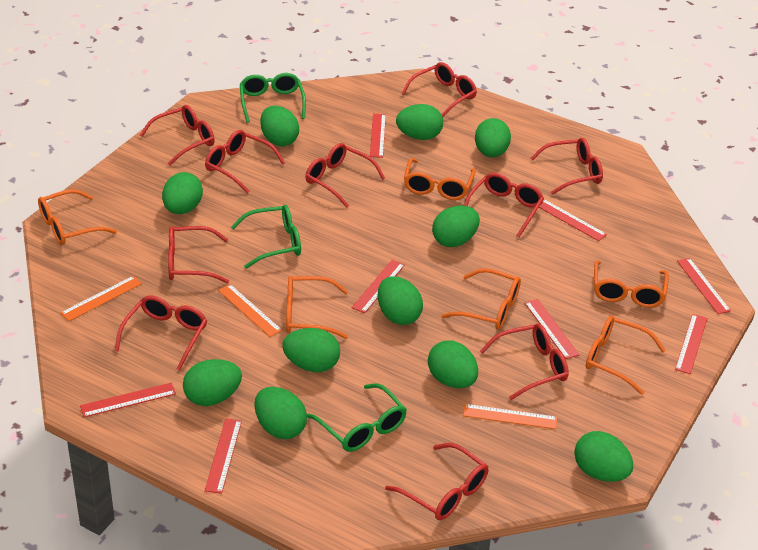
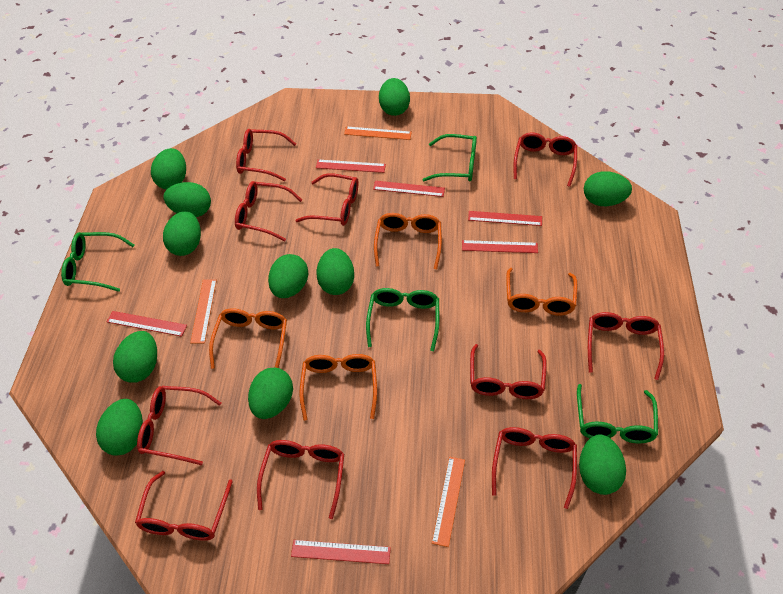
green glasses: [231,205,301,269] [240,73,306,123] [307,383,407,452] = 3 -> [61,232,134,292] [366,288,439,351] [422,134,477,182] [577,384,658,443] = 4
orange glasses: [38,189,117,245] [286,276,348,339] [404,158,476,200] [441,268,521,329] [586,316,666,395] [594,260,669,308] = 6 -> [209,308,287,369] [299,354,377,421] [374,213,442,269] [506,268,577,315] = 4
red ruler: [80,383,176,417] [205,418,242,494] [352,260,405,313] [370,114,386,158] [525,299,580,359] [539,199,607,241] [675,314,707,374] [677,258,731,314] = 8 -> [107,311,187,337] [291,540,391,564] [316,160,386,173] [373,181,445,197] [462,240,538,253] [468,211,542,226] = 6

